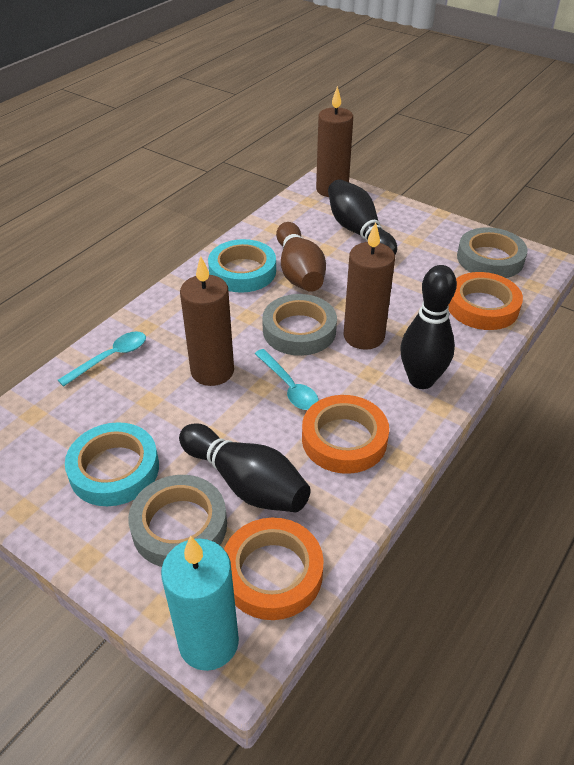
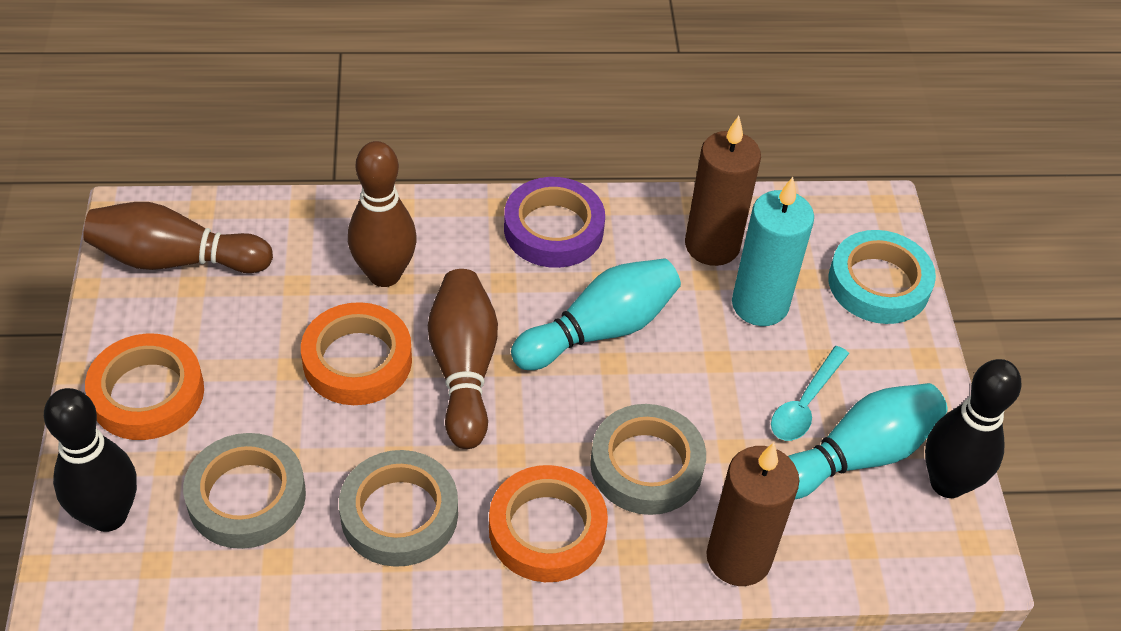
black bowling pin: [179,423,311,512] [328,179,397,255] [400,265,457,389] = 3 -> [44,388,137,532] [925,359,1021,498] = 2
brown bowling pin: [276,222,326,292] = 1 -> [83,202,273,273] [348,141,417,287] [428,269,498,449] = 3
brown candle: [180,256,234,386] [316,86,353,197] [343,222,395,350] = 3 -> [685,116,761,266] [706,443,800,586] = 2
purple tape: none = 0 -> [504,177,605,268] = 1
turquoise bowling pin: none = 0 -> [511,258,681,370] [788,383,948,500] = 2
turquoise spoon: [58,332,146,387] [255,349,319,410] = 2 -> [771,346,849,441] = 1
turquoise tape: [65,422,159,506] [208,239,276,293] = 2 -> [828,230,936,324] = 1

